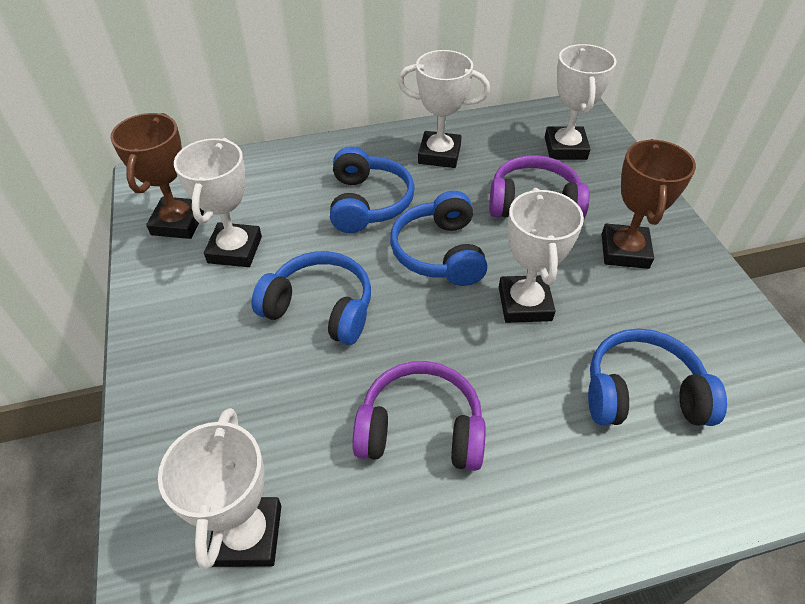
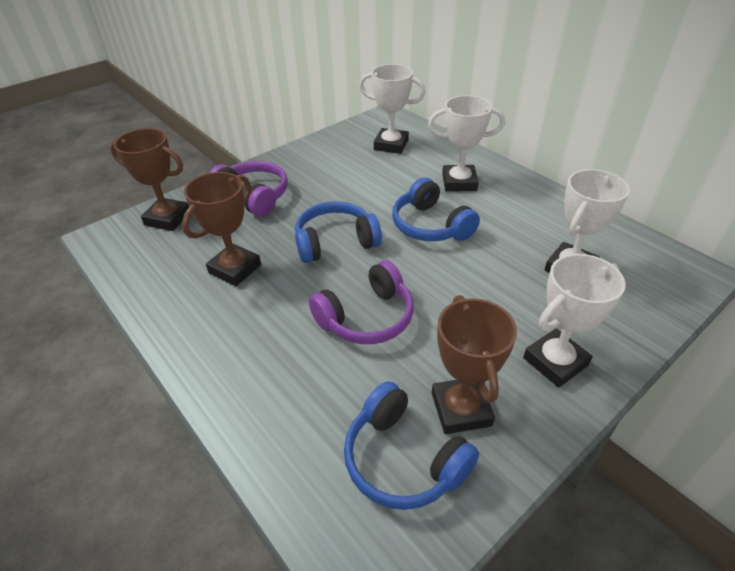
blue headphones: [252,251,371,345] [330,147,415,233] [390,191,487,286] [588,329,727,426] = 4 -> [295,201,382,263] [344,381,479,510] [392,178,480,241] = 3
brown trophy: [110,113,205,239] [602,139,696,269] = 2 -> [110,128,189,231] [182,172,261,286] [432,295,517,434] = 3
white trophy: [158,408,281,569] [174,138,262,267] [398,50,490,168] [499,188,584,323] [545,44,617,160] = 5 -> [359,64,426,154] [428,95,505,192] [523,254,626,388] [544,169,630,273] = 4

